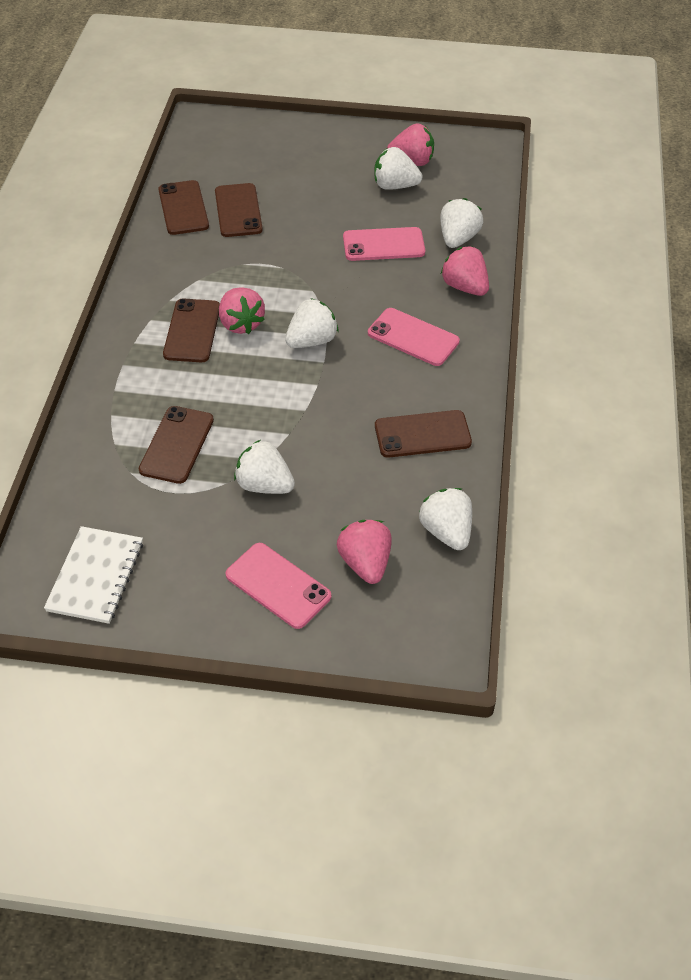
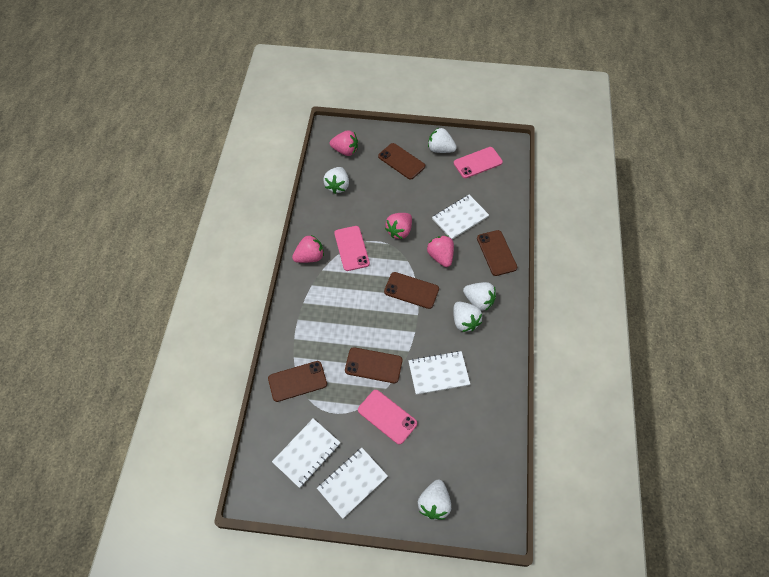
white notebook: [44,526,143,624] = 1 -> [272,418,341,488] [317,448,388,519] [408,351,470,395] [432,195,489,239] = 4

